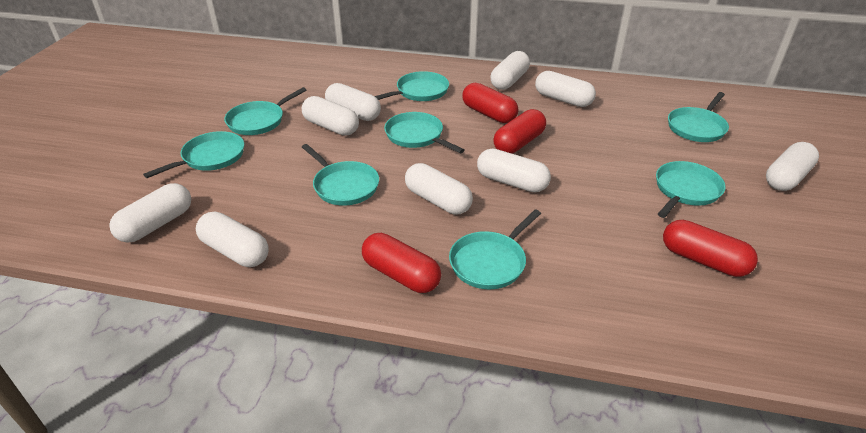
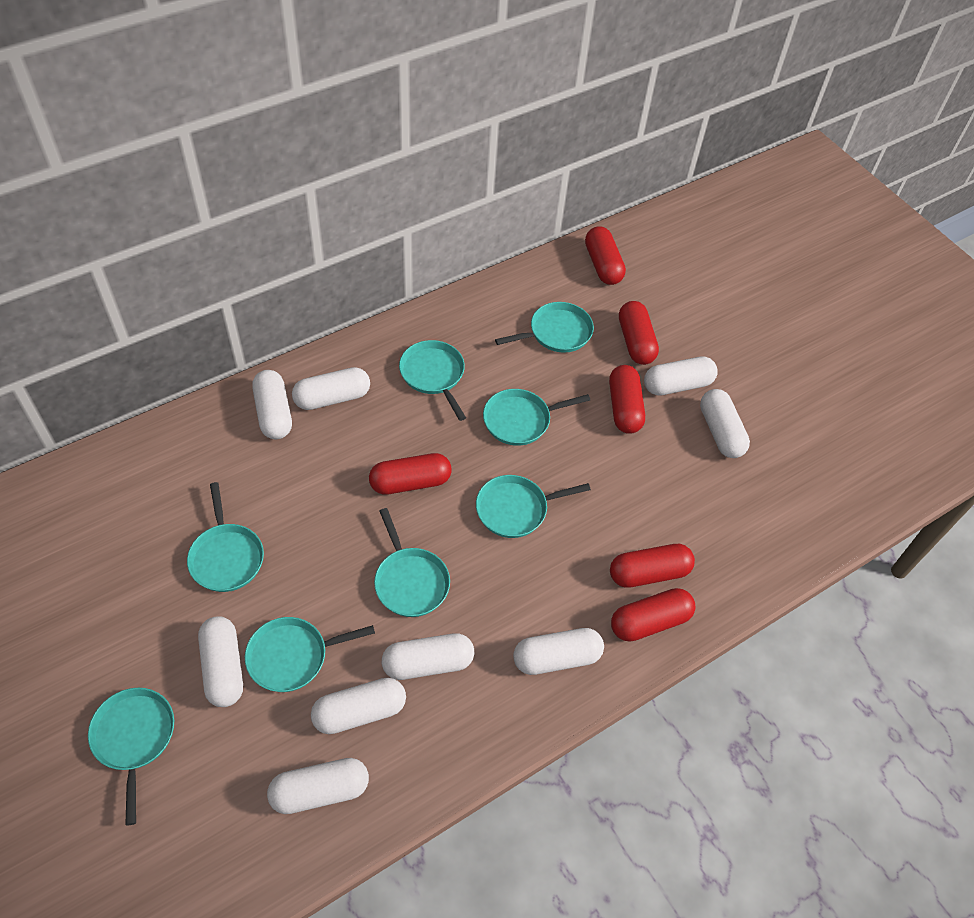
red capsule: [362,233,441,293] [462,83,518,123] [493,109,546,154] [663,220,758,277] = 4 -> [369,453,452,495] [585,226,626,285] [609,365,645,434] [610,544,695,588] [611,588,695,642] [619,301,659,365] = 6

